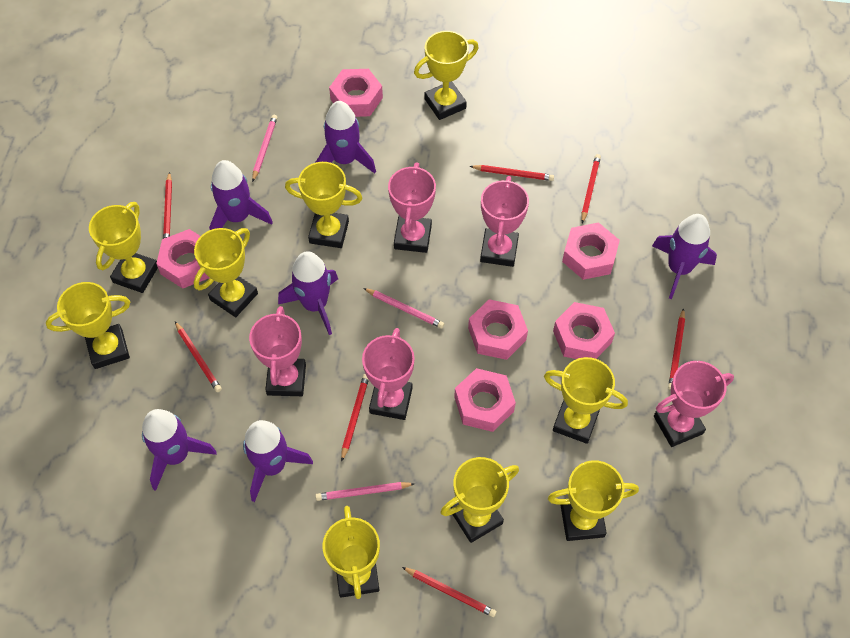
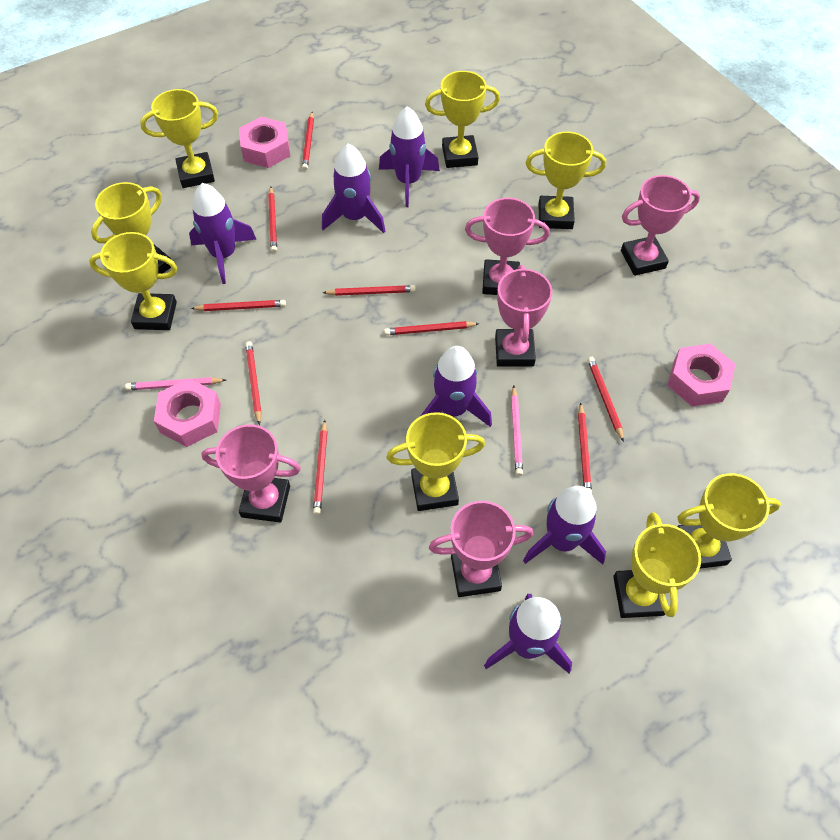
pink nut: [156,229,209,289] [329,69,383,117] [454,368,516,432] [468,299,528,360] [553,302,615,359] [562,222,620,280] = 6 -> [154,378,221,447] [239,116,290,168] [667,343,736,406] = 3
pink pencil: [252,115,277,182] [315,482,415,501] [363,288,444,329] = 3 -> [125,377,226,390] [511,385,523,476] = 2
red pencil: [163,172,172,239] [175,321,222,392] [341,374,369,462] [402,567,497,617] [469,165,554,181] [581,154,601,223] [668,308,685,390] = 7 -> [191,300,286,311] [245,341,262,425] [268,187,277,253] [302,112,314,170] [313,420,327,515] [323,285,416,296] [384,321,480,335] [578,402,592,494] [587,357,624,442] = 9
yellow trophy: [46,282,130,369] [89,202,158,293] [194,228,258,317] [285,162,362,248] [323,506,380,599] [414,31,479,120] [441,457,519,543] [544,357,628,444] [548,460,639,541] = 9 -> [89,232,177,330] [91,182,171,274] [140,89,218,188] [387,412,485,511] [425,71,500,168] [526,132,606,229] [613,512,701,618] [677,473,781,568] = 8

